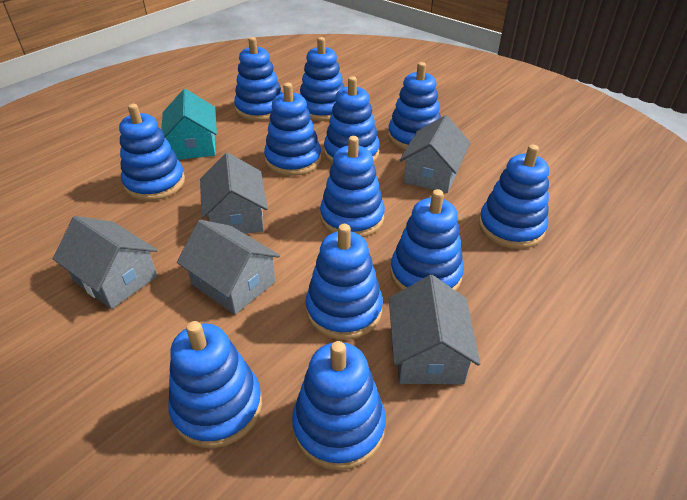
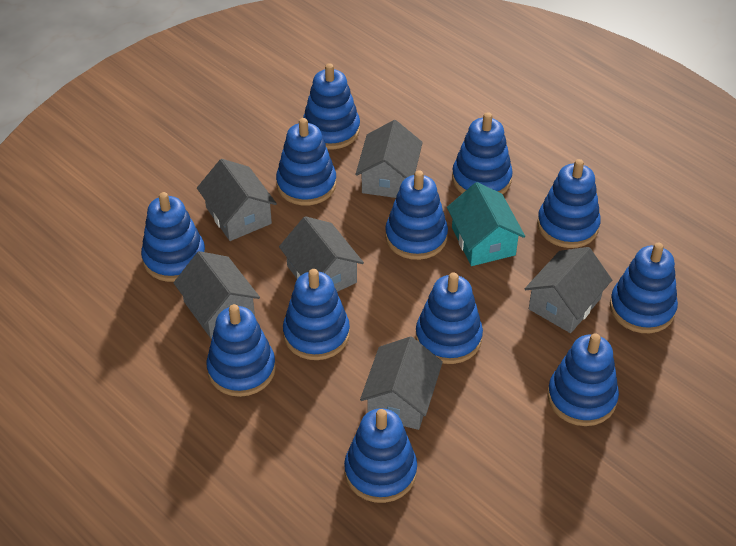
grey house: [53,216,158,309] [177,220,280,314] [200,153,268,234] [389,275,480,384] [400,115,471,193] = 5 -> [173,251,260,339] [197,159,277,241] [279,216,364,292] [355,120,423,198] [360,336,443,430] [525,247,612,333] = 6

